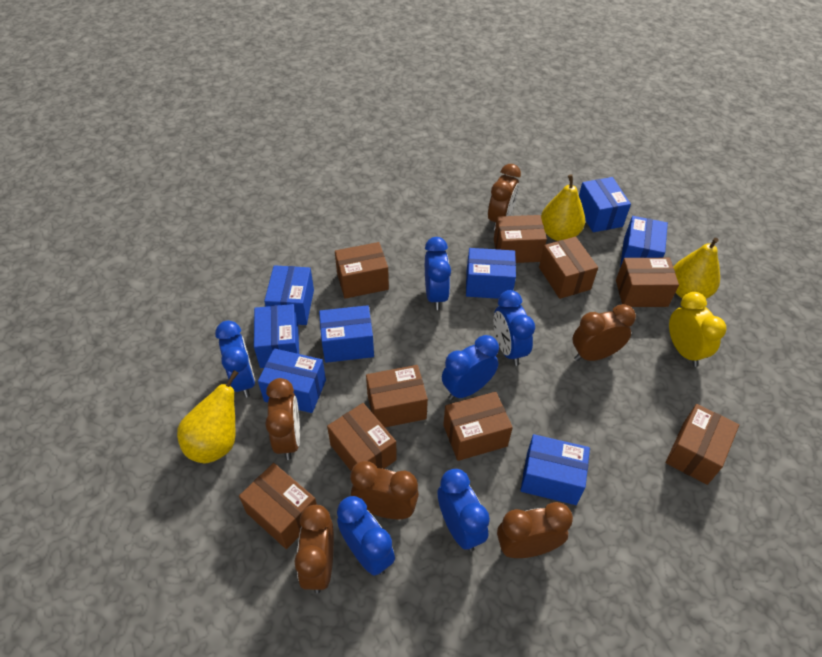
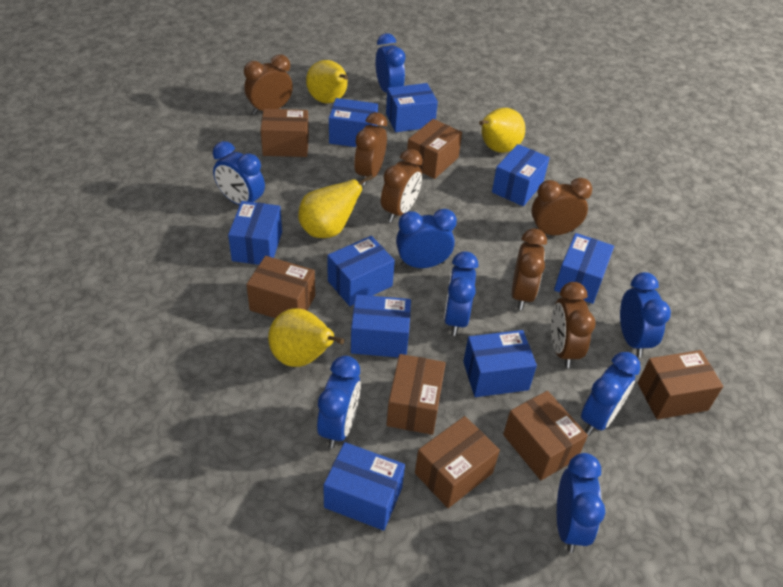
blue box: [254,304,299,368] [258,348,326,413] [264,265,314,325] [319,305,374,363] [466,248,516,299] [520,434,590,505] [579,177,631,232] [620,216,668,267] = 8 -> [228,201,282,265] [323,442,405,531] [327,236,395,306] [329,98,378,147] [351,294,411,357] [386,83,438,132] [463,330,537,397] [492,144,550,206] [554,233,614,304] = 9
blue clock: [215,320,255,398] [337,496,395,576] [425,237,451,310] [438,469,490,552] [442,335,499,400] [494,290,535,366] = 6 -> [213,141,265,205] [317,356,361,448] [376,33,405,93] [396,209,457,268] [444,251,478,336] [557,453,605,553] [581,352,641,435] [620,272,671,357] = 8
brown box: [239,463,317,549] [327,403,397,471] [335,242,389,299] [366,365,428,427] [443,392,513,461] [494,215,547,263] [539,237,598,299] [616,258,679,307] [666,404,739,485] = 9 -> [246,256,315,318] [261,109,309,157] [386,354,446,435] [407,119,462,179] [415,416,500,508] [503,391,588,480] [638,350,723,419] = 7
yellow clock: [669,292,727,367] = 1 -> none = 0
yellow pear: [177,370,239,463] [541,174,585,241] [673,238,720,299] = 3 -> [268,308,344,367] [298,174,373,238] [306,60,348,103] [479,108,525,153] = 4

